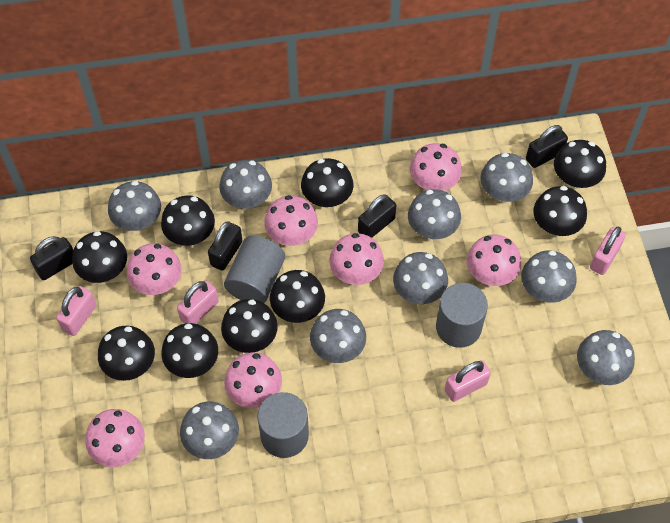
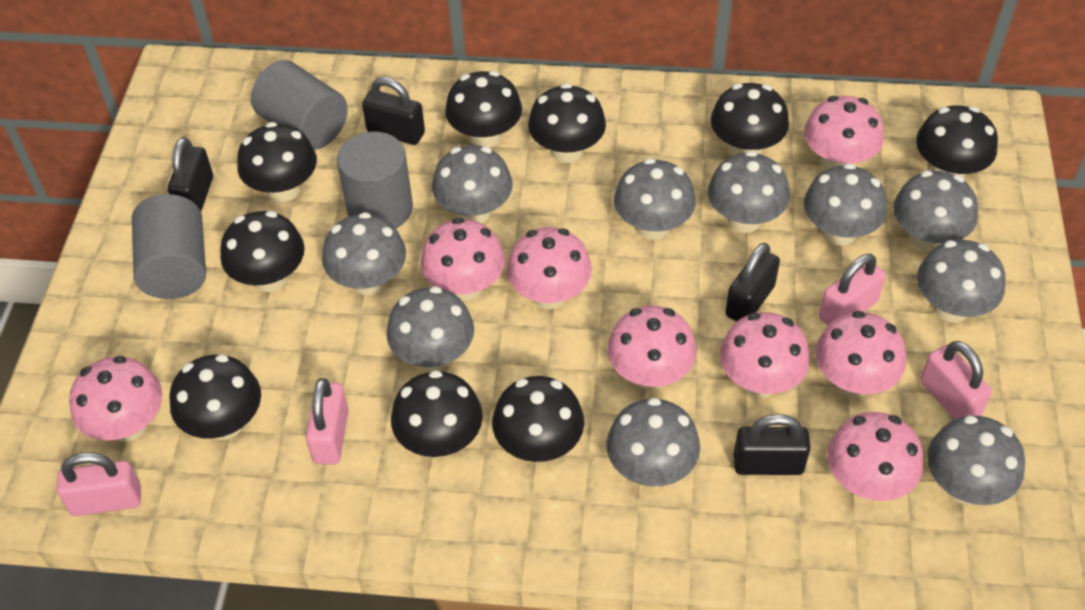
grey mushroom: [108,181,161,231] [180,401,239,459] [219,160,272,209] [310,309,366,363] [393,252,448,304] [408,189,461,239] [480,153,533,203] [521,250,577,303] [577,330,635,385] = 9 -> [322,212,406,295] [387,286,474,371] [432,145,512,223] [606,398,700,487] [614,158,696,240] [708,151,790,233] [804,163,887,246] [893,170,978,252] [917,240,1005,323] [927,415,1025,505] = 10
pink mushroom: [85,409,145,467] [126,243,182,295] [224,352,282,408] [264,195,318,246] [329,233,384,285] [410,143,462,191] [467,234,521,286] = 7 -> [69,356,162,442] [421,218,505,301] [507,227,592,309] [607,306,696,390] [720,312,810,397] [804,96,884,170] [815,311,906,397] [827,412,923,501] = 8

